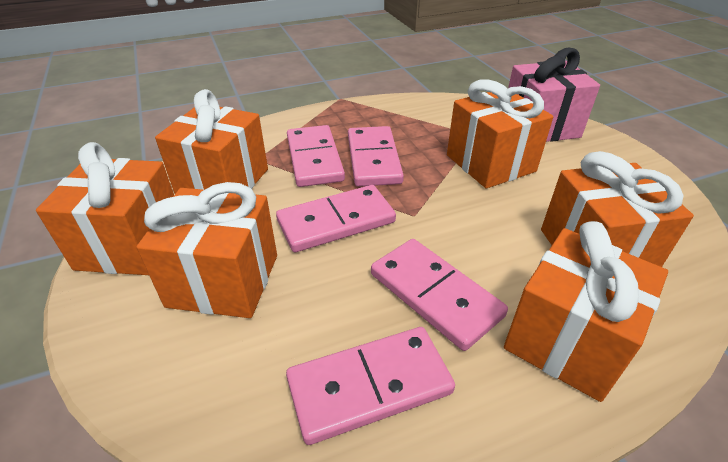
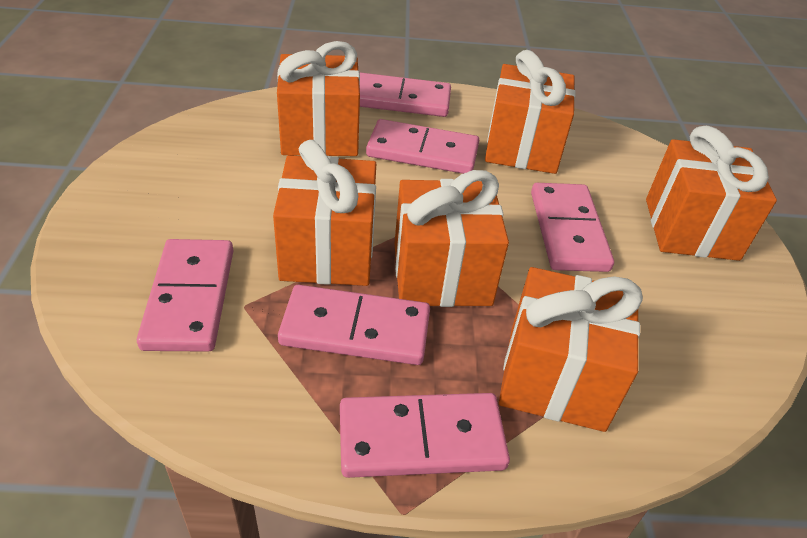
pink domino: [276,185,396,252] [286,327,455,445] [287,125,345,187] [348,126,404,187] [371,239,508,351] = 5 -> [137,239,233,352] [278,285,430,365] [340,393,510,478] [360,72,451,117] [366,119,479,174] [531,183,614,272] = 6
pink gift: [508,48,600,142] = 1 -> none = 0

